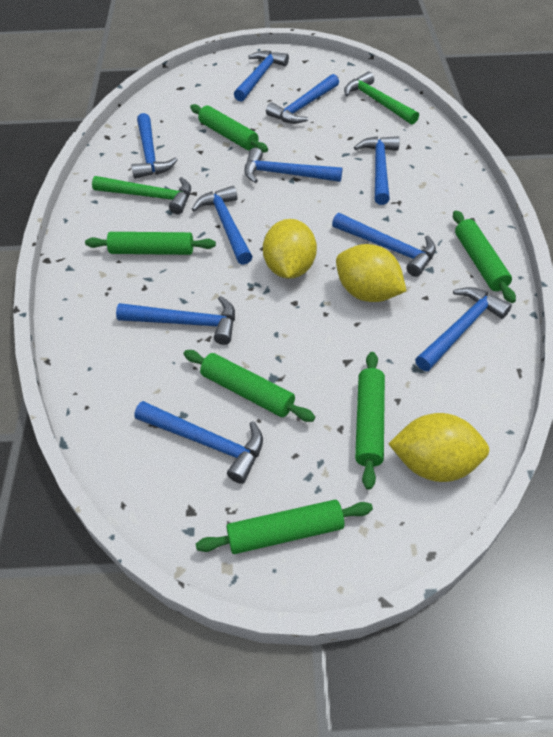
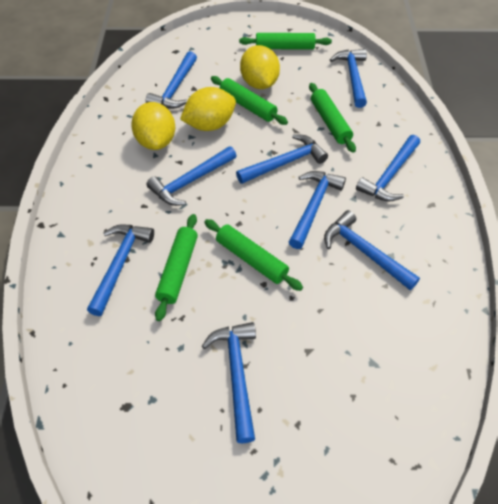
blue hammer: [116,296,235,345] [131,113,177,179] [134,401,263,484] [191,186,253,265] [234,51,289,102] [244,148,342,183] [266,74,339,124] [332,213,436,277] [354,136,400,205] [415,287,512,371] = 10 -> [87,225,154,316] [146,51,197,109] [146,146,237,206] [202,322,256,443] [236,134,328,184] [289,171,346,249] [324,210,420,290] [330,49,367,108] [356,135,420,202] = 9
green hammer: [92,176,191,214] [344,72,419,125] = 2 -> none = 0
green rolling pin: [85,232,216,255] [184,350,315,422] [190,104,268,153] [196,500,373,554] [355,352,385,490] [453,211,516,303] = 6 -> [155,214,198,321] [204,219,303,291] [211,76,288,125] [239,33,332,50] [309,83,356,153] = 5

